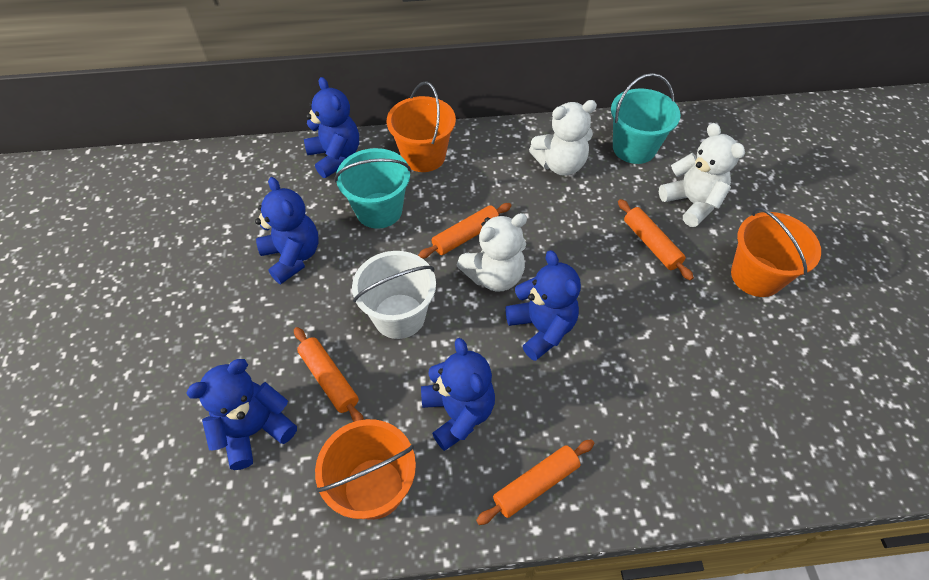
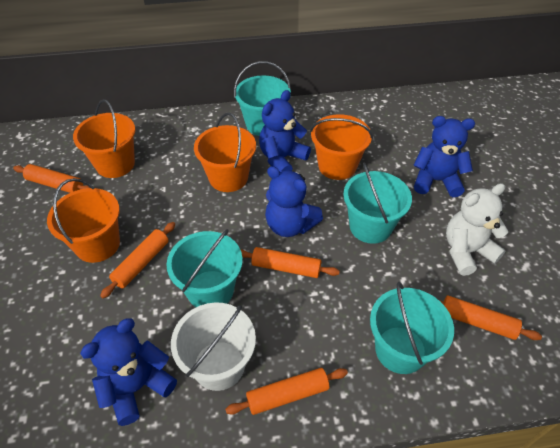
blue teddy bear: [186,359,297,470] [255,177,319,284] [304,77,359,178] [421,338,495,451] [505,250,581,361] = 5 -> [80,318,177,426] [259,90,311,172] [265,166,323,237] [413,116,475,197] = 4
orange bucket: [315,419,416,520] [387,82,456,172] [731,208,821,297] = 3 -> [47,178,120,263] [73,99,135,178] [194,113,256,192] [310,114,373,180] = 4
orange rolling pin: [294,327,364,422] [418,203,511,259] [476,439,594,525] [618,199,694,280] = 4 -> [13,164,90,193] [100,222,175,298] [225,368,348,415] [240,247,340,278] [439,295,542,340] = 5
turquoise bucket: [335,148,411,229] [611,73,681,164] = 2 -> [166,229,243,307] [234,61,291,136] [343,162,412,244] [370,282,454,374] = 4
white teddy bear: [456,213,527,292] [529,100,597,176] [659,123,745,227] = 3 -> [446,183,508,276] = 1

